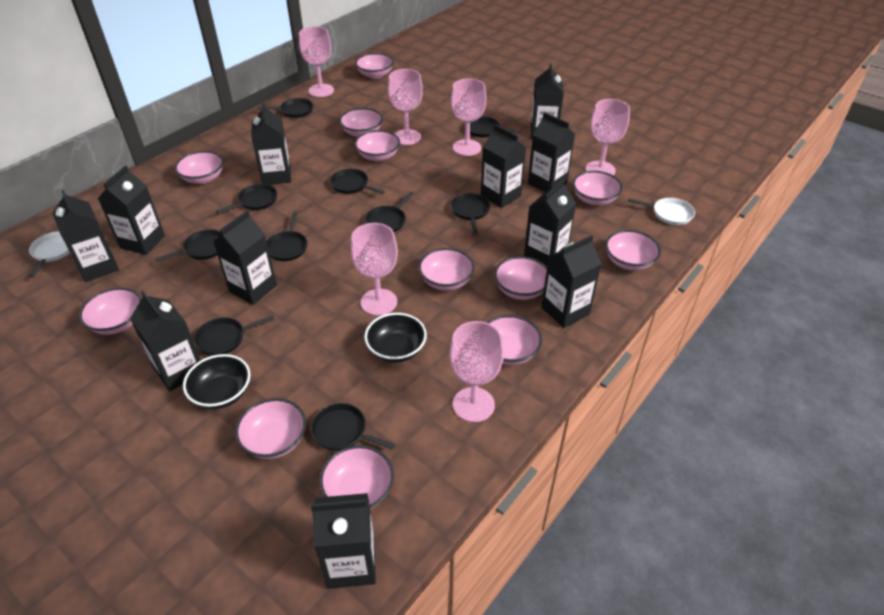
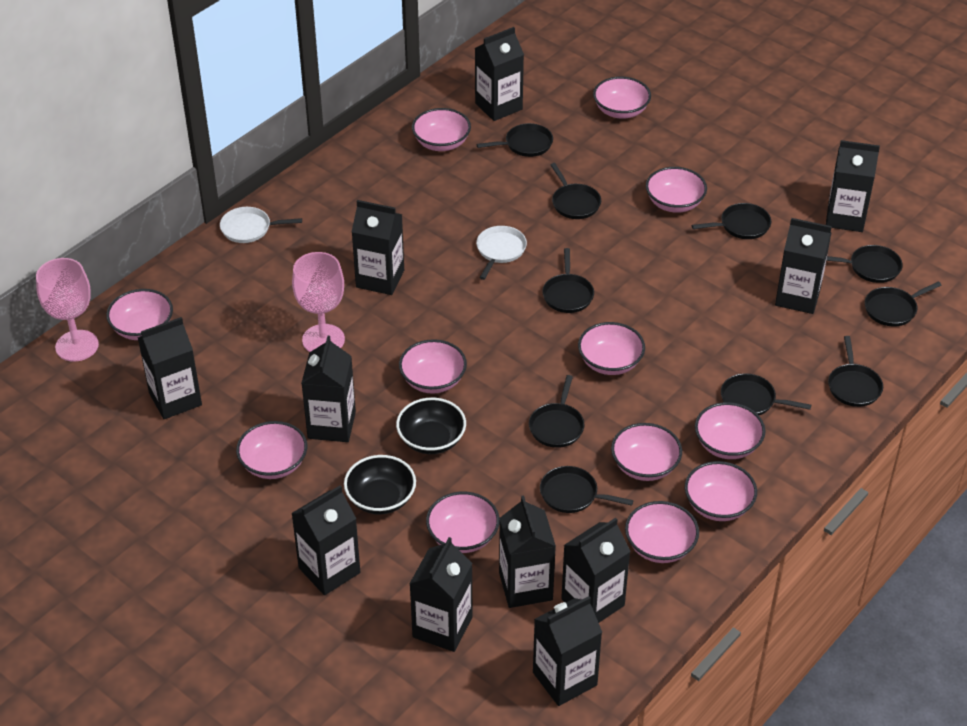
pink goblet: [299,26,334,97] [351,223,398,316] [388,69,423,145] [449,321,504,422] [451,78,486,156] [585,99,630,175] = 6 -> [36,258,99,362] [292,252,345,352] = 2

